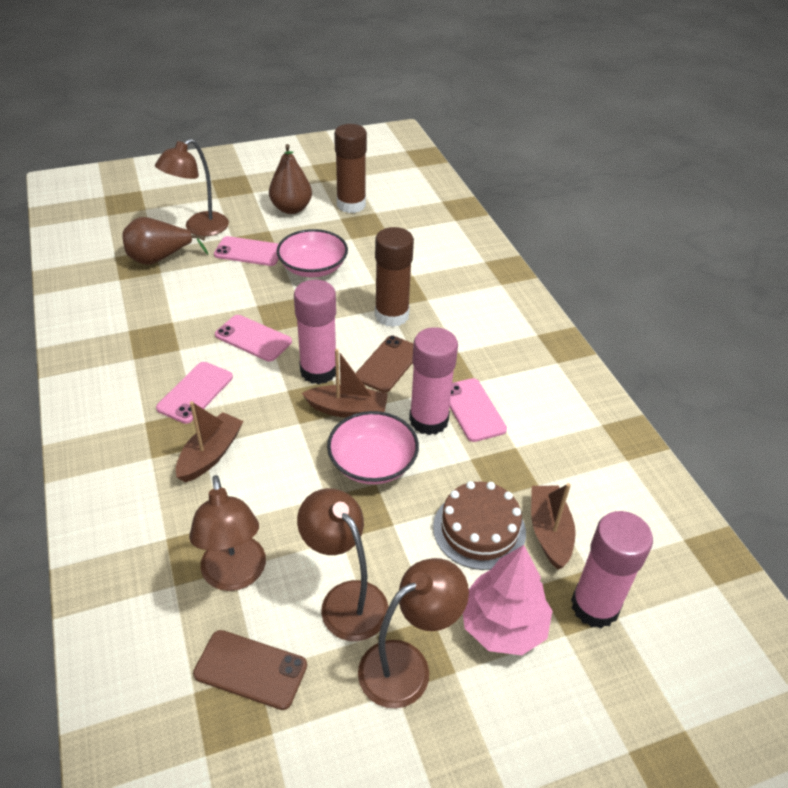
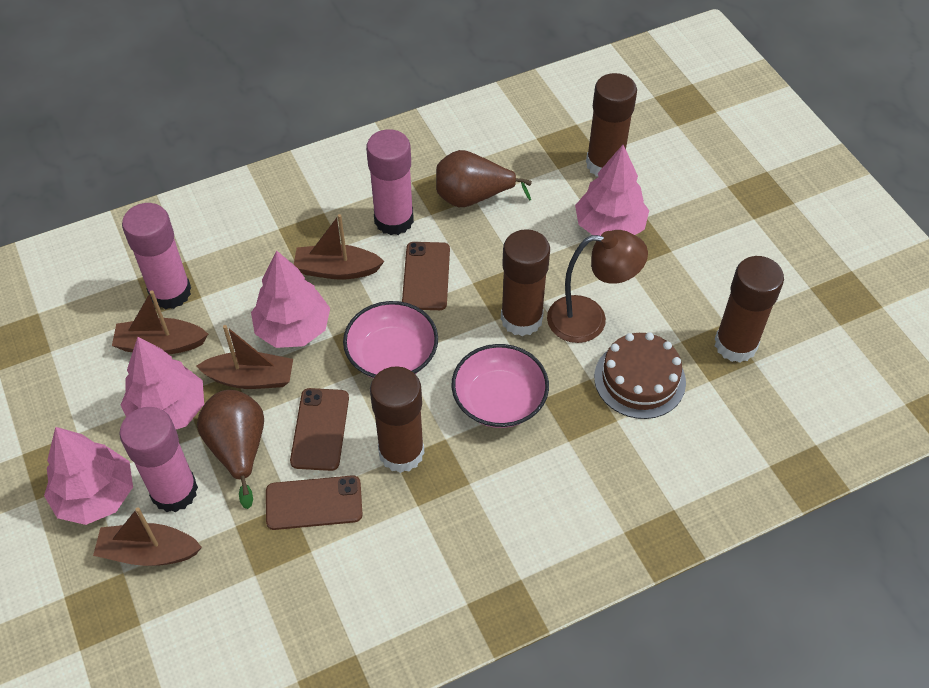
brown boat: [176,401,244,483] [302,349,388,418] [531,483,576,570] = 3 -> [93,507,202,566] [112,290,208,354] [196,325,293,389] [294,214,384,280] = 4
brown glue stick: [334,124,367,213] [375,227,414,327] = 2 -> [370,366,424,473] [501,229,550,336] [586,73,637,177] [715,256,784,363] = 4
brown lamp: [155,139,229,236] [189,475,266,591] [297,488,389,641] [358,558,469,708] = 4 -> [547,230,648,343] = 1
brown phone: [193,630,307,710] [356,336,413,393] = 2 -> [266,475,363,530] [290,388,349,471] [402,242,450,310] = 3
pink phone: [156,362,233,424] [214,236,279,266] [215,315,292,362] [449,378,507,442] = 4 -> none = 0
pink tree: [463,545,552,655] = 1 -> [44,427,133,525] [121,337,204,429] [251,250,330,348] [575,145,649,236] = 4

